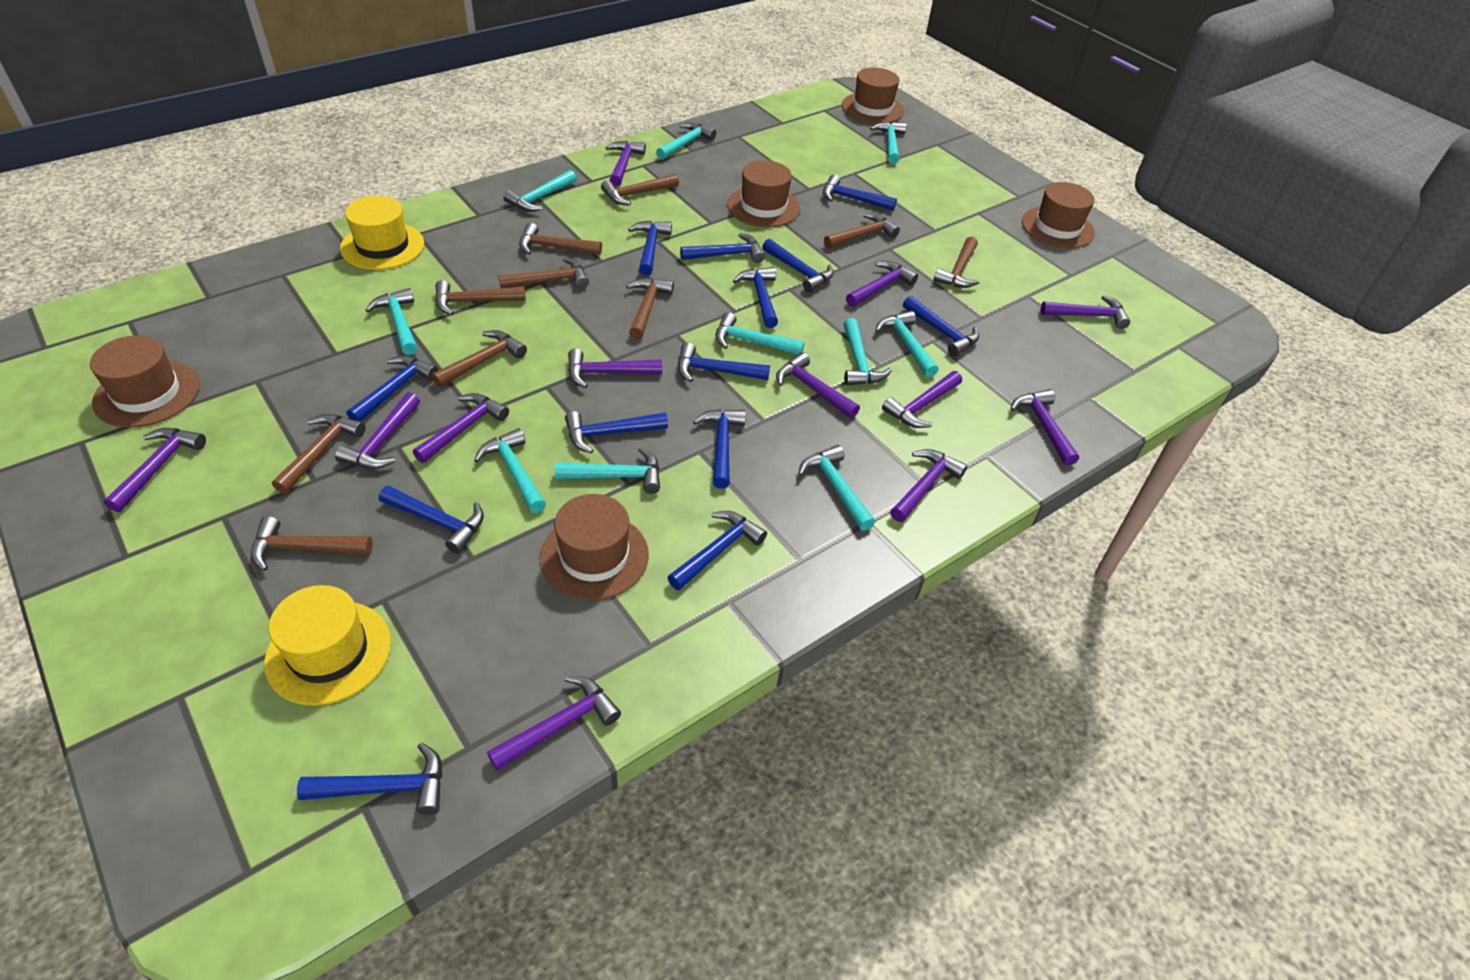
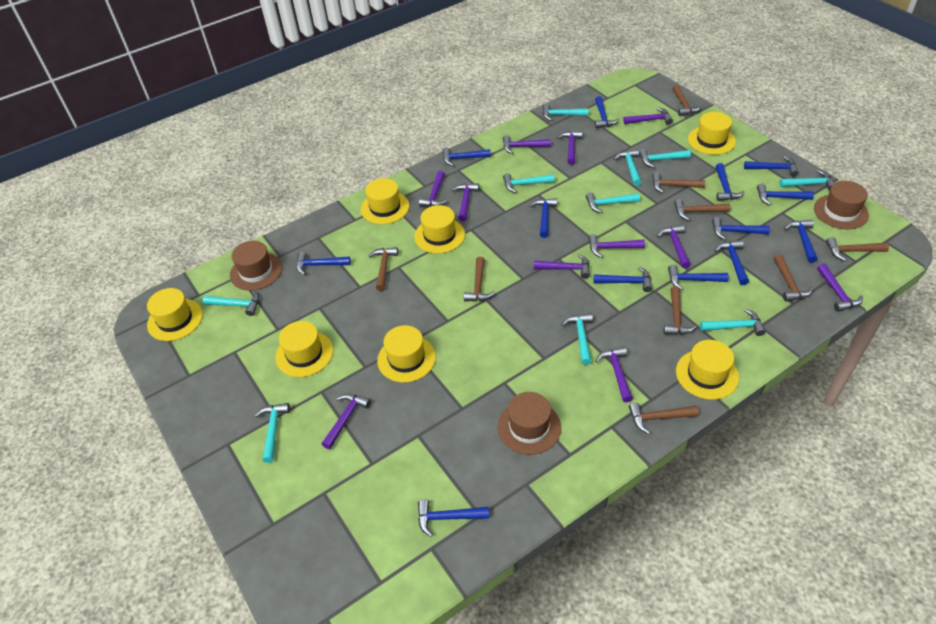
brown hammer: [251,516,373,571] [272,414,365,494] [432,330,527,387] [435,280,526,315] [499,257,589,288] [519,223,602,255] [601,174,679,205] [626,278,674,339] [824,213,900,249] [933,236,980,288] = 10 -> [369,247,398,291] [464,257,495,301] [629,402,699,434] [652,172,705,193] [664,286,697,335] [672,85,702,116] [674,199,730,221] [774,254,813,301] [826,237,889,261] = 9
brown hat: [90,335,200,428] [540,494,649,600] [727,160,800,227] [842,68,904,124] [1022,182,1095,249] = 5 -> [230,241,282,291] [497,392,561,455] [814,181,869,229] = 3
purple hammer: [104,428,206,512] [335,392,420,469] [413,393,509,463] [487,676,621,771] [568,348,662,388] [606,141,646,186] [776,352,860,418] [846,261,918,307] [882,371,962,428] [890,449,967,522] [1010,389,1079,466] [1041,295,1130,329] = 12 -> [322,394,371,449] [419,171,447,206] [452,183,479,221] [503,135,551,154] [534,254,590,279] [557,131,582,165] [588,234,645,258] [595,346,633,403] [623,108,673,125] [657,225,691,268] [817,263,863,312] = 11
yellow hat: [264,585,391,706] [340,196,424,270] = 2 -> [147,288,203,341] [275,321,333,377] [361,178,409,224] [377,325,436,383] [414,205,465,253] [676,340,739,400] [688,112,736,155] = 7

